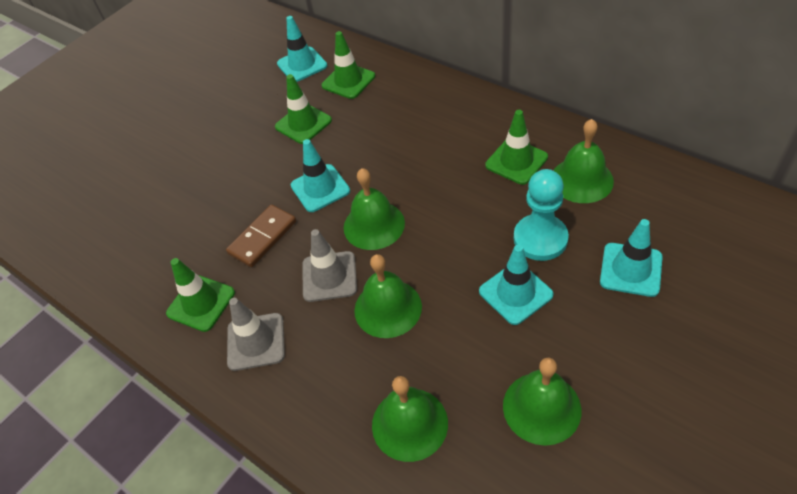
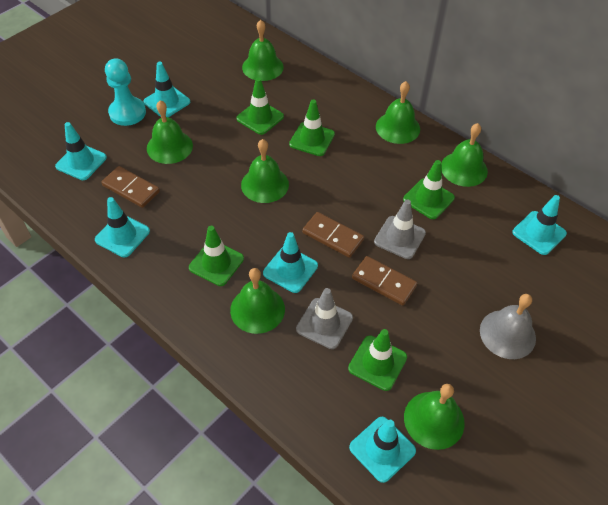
brown domino: [226,205,296,267] = 1 -> [101,166,160,208] [302,212,364,258] [352,256,417,306] = 3
green bell: [344,168,405,250] [354,254,422,338] [372,376,448,462] [503,358,581,446] [553,119,614,203] = 5 -> [147,100,193,164] [230,268,285,334] [241,139,289,203] [242,20,284,81] [376,81,420,144] [404,384,465,450] [441,123,488,187] = 7
green traffic cone: [166,258,235,332] [275,74,332,144] [321,31,375,99] [485,110,548,185] = 4 -> [189,226,244,286] [237,78,284,135] [289,99,335,156] [348,329,407,391] [403,160,455,219] = 5
grey bell: none = 0 -> [480,294,536,359] = 1
turquoise traffic cone: [277,16,327,82] [291,139,350,212] [479,245,554,325] [600,219,663,297] = 4 -> [55,122,107,180] [95,197,150,257] [143,62,190,117] [263,232,318,293] [349,417,416,483] [512,195,567,255] = 6

